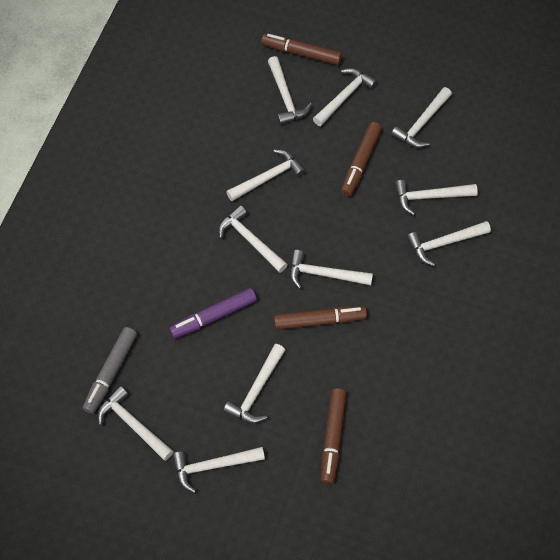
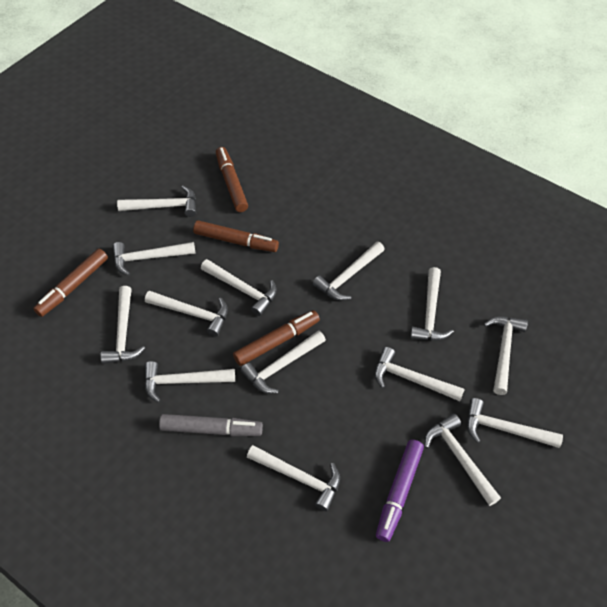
white hammer: [97,386,173,461] [172,447,265,493] [218,205,288,273] [223,344,285,423] [226,150,305,201] [268,56,312,125] [290,250,373,289] [313,68,377,126] [391,87,452,148] [394,180,478,215] [406,221,491,266] = 11 -> [101,286,145,364] [112,242,196,276] [117,186,196,217] [144,361,235,403] [145,291,228,337] [201,259,277,316] [240,330,326,393] [247,445,340,512] [313,242,385,301] [375,347,465,401] [410,267,454,341] [425,414,501,506] [467,398,563,448] [484,316,528,395] = 14

